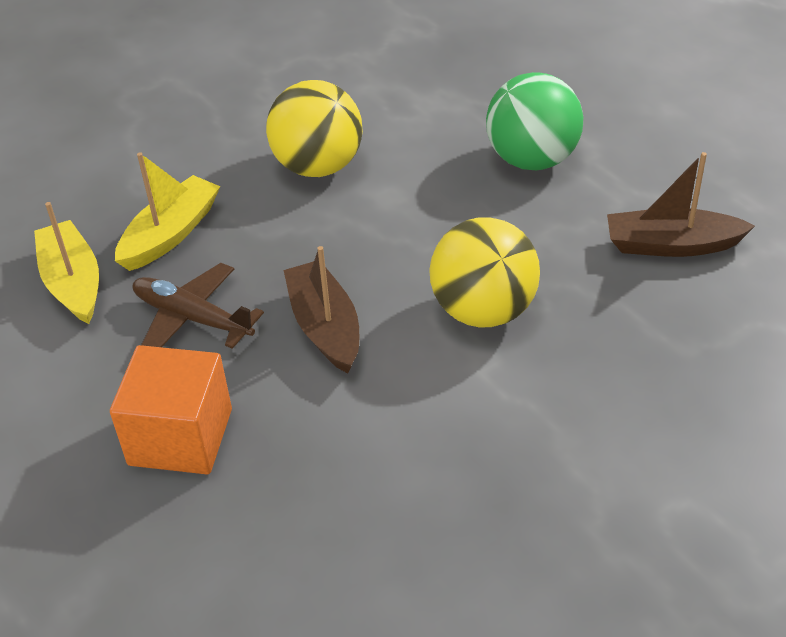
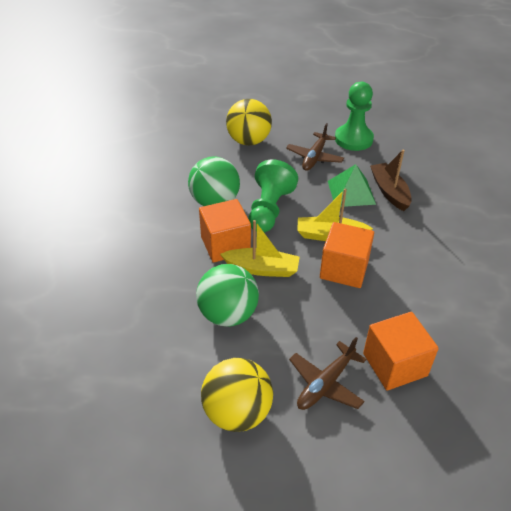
brown boat: [284,246,359,373] [607,152,755,257] = 2 -> [370,150,411,211] = 1
brown plane: [132,263,264,349] = 1 -> [286,123,344,171] [289,337,367,410] = 2
green ball: [486,72,583,170] = 1 -> [188,157,240,206] [196,264,259,327] = 2
green pawn: none = 0 -> [249,159,298,233] [335,82,374,151] = 2
green pyramid: none = 0 -> [328,164,376,207] = 1
orange cube: [110,345,232,474] = 1 -> [199,199,251,263] [320,222,374,288] [363,312,439,390] = 3

